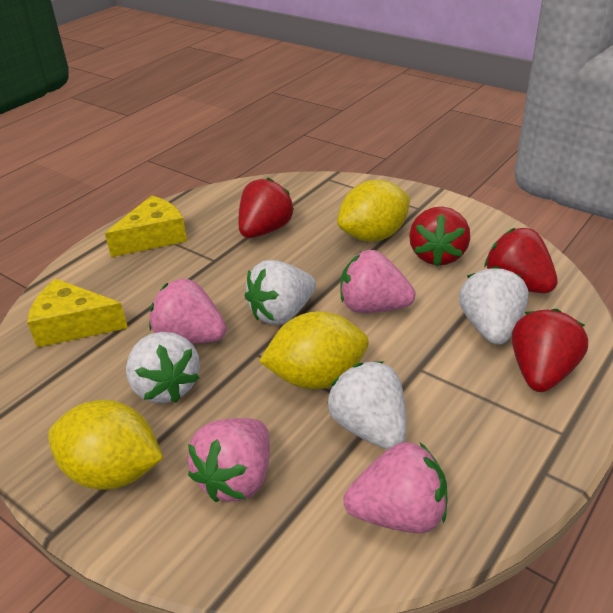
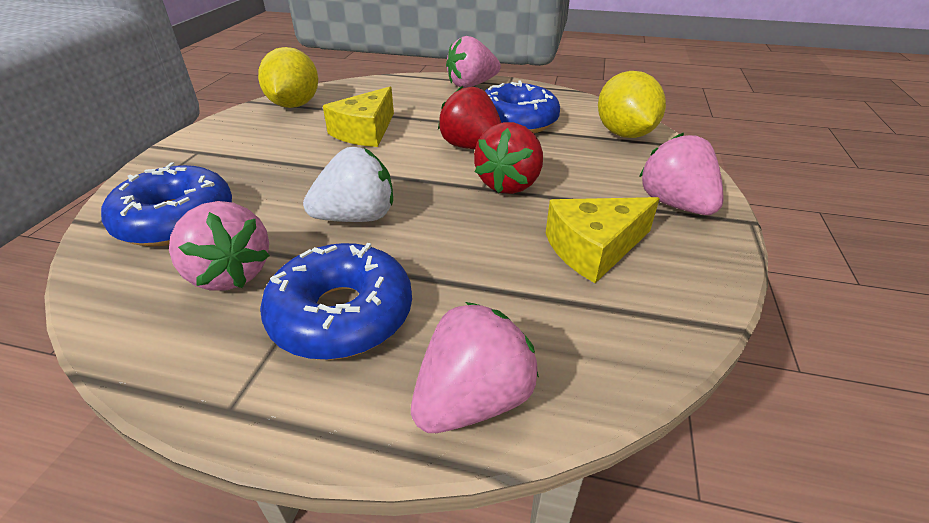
blue donut: none = 0 -> [101,162,232,247] [260,243,412,360] [485,80,560,133] = 3
red strawberry: [238,178,294,238] [409,207,470,266] [484,228,558,293] [512,309,588,392] = 4 -> [438,86,501,150] [474,122,543,194] = 2
white strawberry: [126,332,200,403] [245,260,316,325] [328,361,406,449] [459,266,528,345] = 4 -> [303,147,393,222] = 1
yellow lemon: [48,400,163,490] [259,311,369,389] [337,180,410,242] = 3 -> [258,47,318,108] [598,71,666,138] = 2

